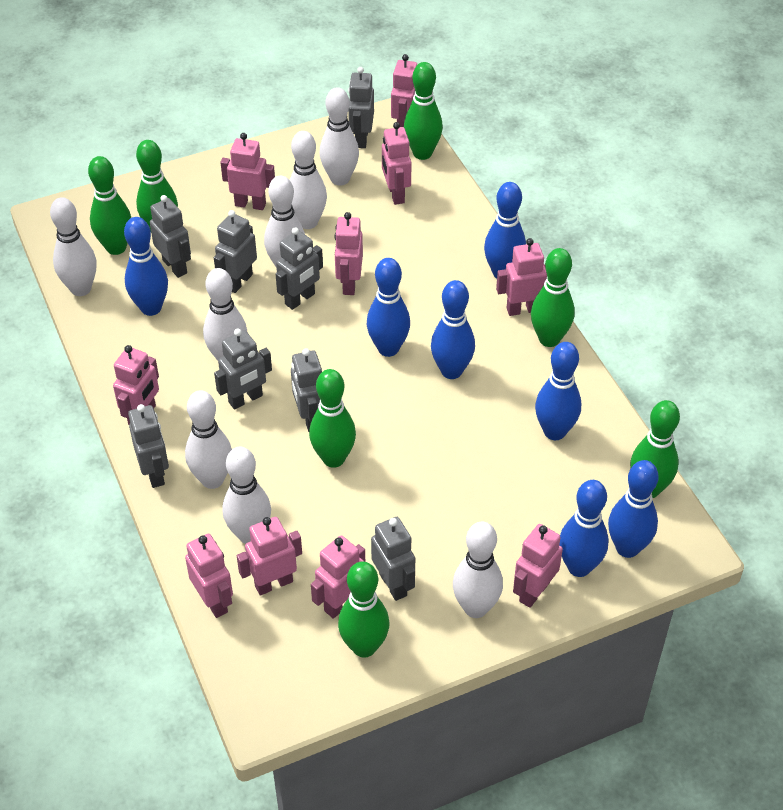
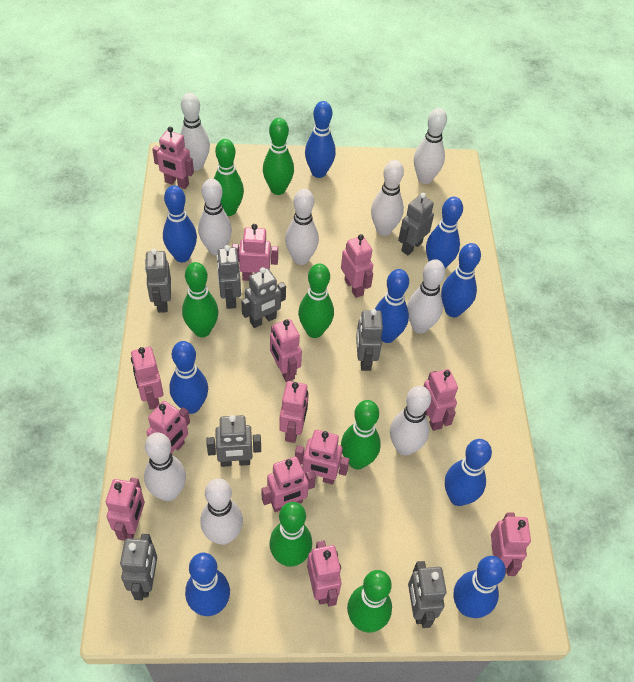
blue bowling pin: [124,217,168,316] [367,258,410,357] [431,280,475,379] [484,182,526,279] [535,342,581,440] [559,480,609,577] [608,460,659,558] = 7 -> [163,185,197,262] [170,341,208,414] [185,553,230,616] [305,101,336,178] [375,269,409,343] [426,197,463,269] [441,243,481,317] [445,439,492,506] [454,556,506,618] = 9
pink robot: [113,345,159,425] [185,534,233,618] [220,133,275,210] [237,517,302,595] [311,535,365,619] [334,212,363,295] [382,122,412,205] [391,54,417,127] [496,238,547,316] [513,524,563,608] = 10 -> [106,477,145,541] [131,347,163,410] [146,401,190,454] [152,127,194,189] [232,224,278,281] [262,457,316,512] [270,319,302,382] [279,381,309,443] [295,430,350,484] [307,540,342,606] [341,234,373,298] [423,369,458,431] [491,512,531,576] = 13
white bowling pin: [50,197,96,296] [185,390,232,489] [203,268,248,361] [223,447,271,544] [264,176,305,266] [290,131,327,229] [320,87,359,186] [453,521,503,618] = 8 -> [144,432,186,501] [180,93,210,170] [198,179,232,255] [200,478,243,545] [285,189,319,265] [371,160,404,236] [390,386,431,456] [407,259,445,334] [414,108,447,184] = 9

